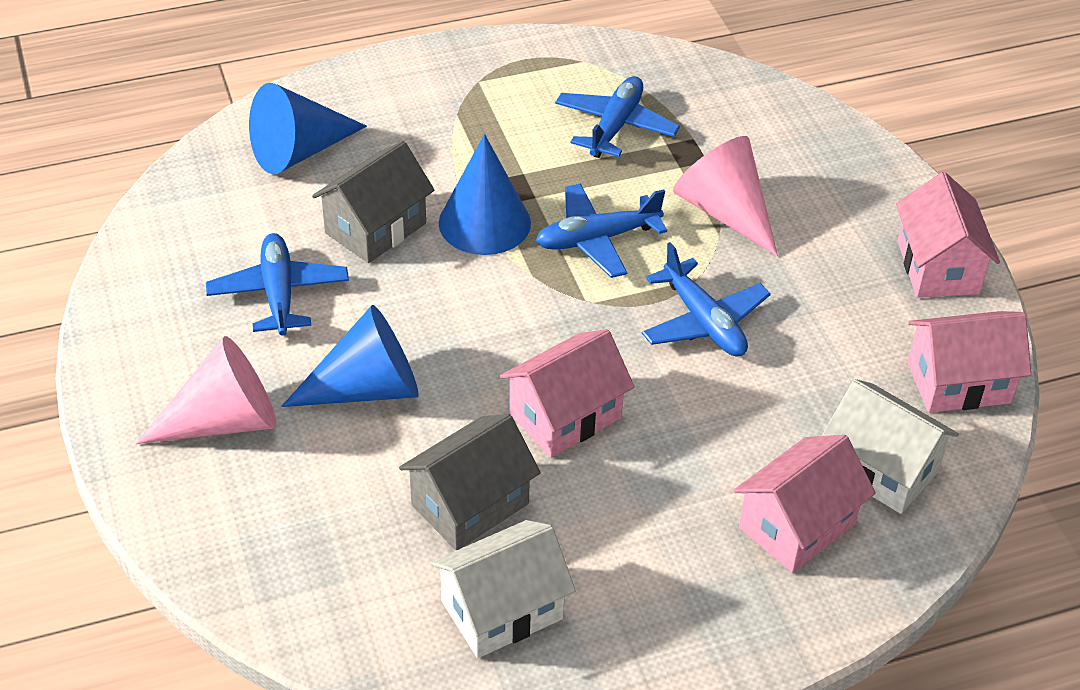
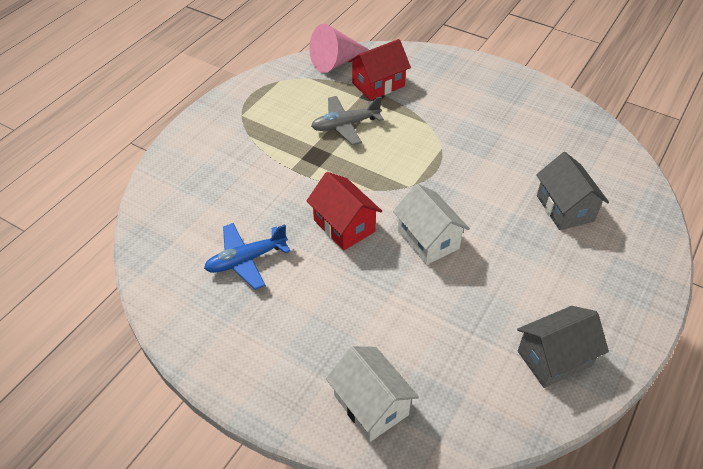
blue cone: [249,83,367,174] [281,305,419,407] [439,134,531,255] = 3 -> none = 0
blue plane: [206,233,349,336] [536,184,667,278] [555,76,680,158] [642,242,771,357] = 4 -> [204,223,290,290] = 1
grey plane: none = 0 -> [311,96,384,145] = 1
pink cone: [136,336,276,444] [673,136,778,257] = 2 -> [309,24,369,73] = 1
pink house: [500,329,635,458] [733,435,876,573] [896,172,1000,298] [907,311,1031,413] = 4 -> none = 0
red house: none = 0 -> [306,172,382,250] [348,39,411,100] = 2

